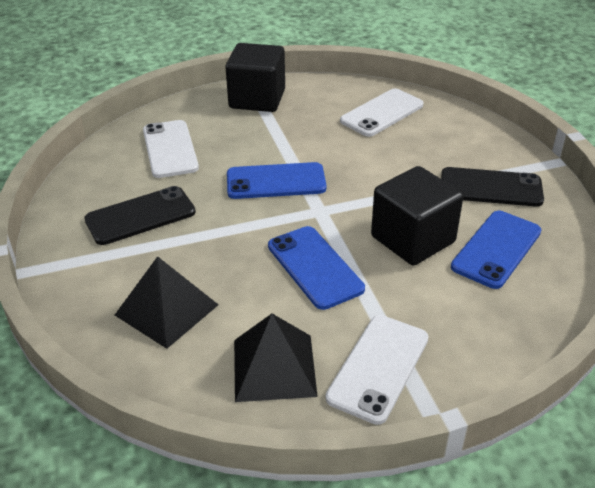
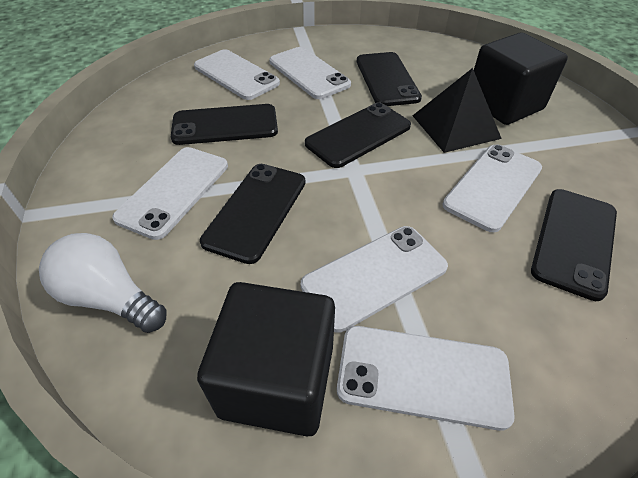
black phone: [84,186,196,245] [441,167,544,207] = 2 -> [171,104,278,145] [200,164,305,264] [305,102,411,168] [357,52,422,106] [531,189,617,301] = 5
black pyramid: [115,256,219,349] [234,314,318,402] = 2 -> [412,68,502,153] = 1
blue phone: [227,162,326,199] [268,226,365,310] [451,211,541,289] = 3 -> none = 0
white light bulb: none = 0 -> [39,233,167,333] = 1
white phone: [143,120,199,178] [326,315,429,425] [340,88,424,137] = 3 -> [112,147,228,240] [194,49,280,100] [269,47,351,99] [301,226,448,333] [337,326,515,431] [442,144,542,232] = 6

